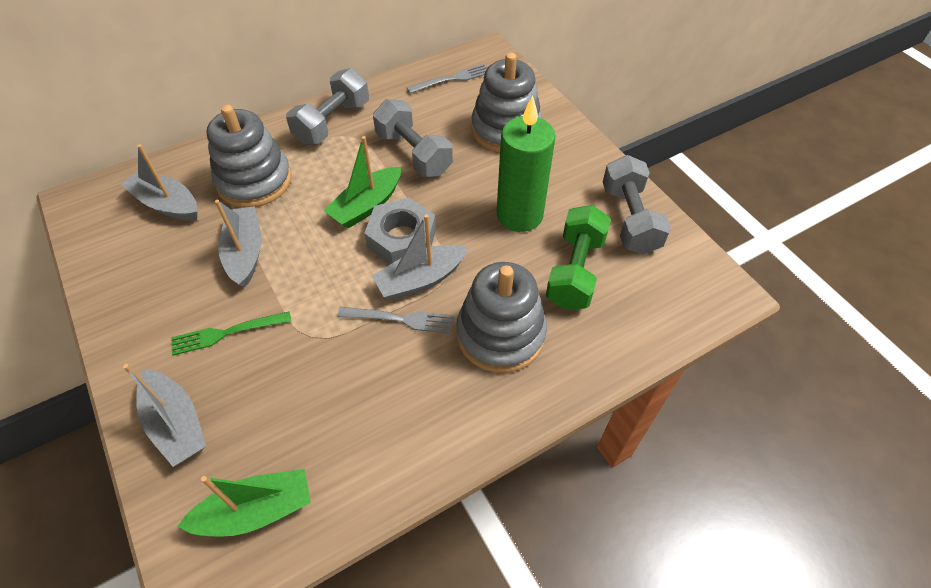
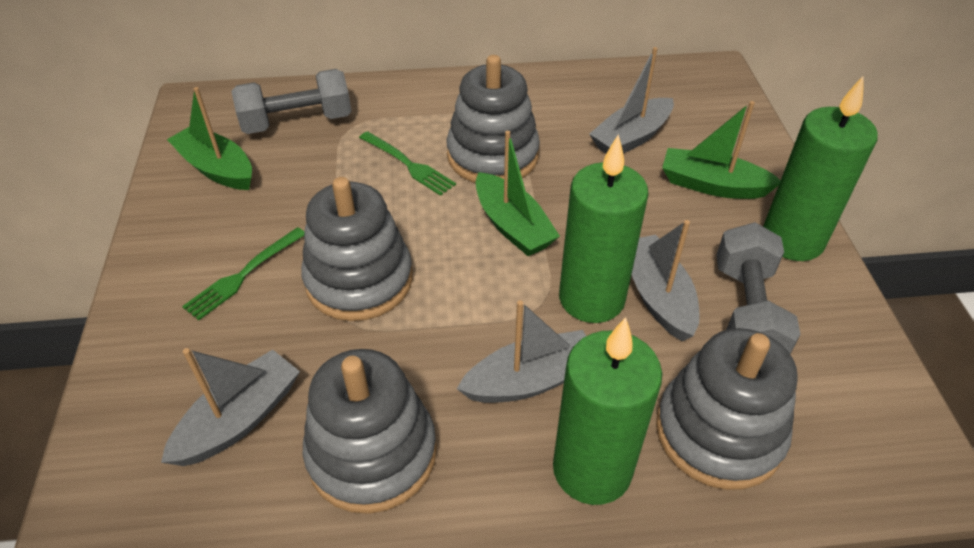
green boat: [177,469,311,537] [324,136,401,228] = 2 -> [167,87,252,190] [476,131,560,256] [662,101,781,199] = 3
green candle: [497,96,556,232] = 1 -> [553,317,662,505] [559,135,649,323] [763,75,878,261] = 3
green dumbbell: [546,205,611,310] = 1 -> none = 0
green fork: [171,311,291,356] = 1 -> [182,227,304,320] [359,131,456,196] = 2
grey dumbbell: [286,68,369,145] [373,99,453,177] [603,155,671,255] = 3 -> [231,69,352,134] [716,222,800,354] = 2
grey fork: [338,307,454,334] [407,64,487,94] = 2 -> none = 0
grey nut: [364,197,436,264] = 1 -> none = 0
grey stacking toy: [207,105,292,208] [456,262,547,373] [471,53,542,153] = 3 -> [301,177,413,321] [303,349,437,514] [446,55,540,183] [656,328,798,490] = 4

